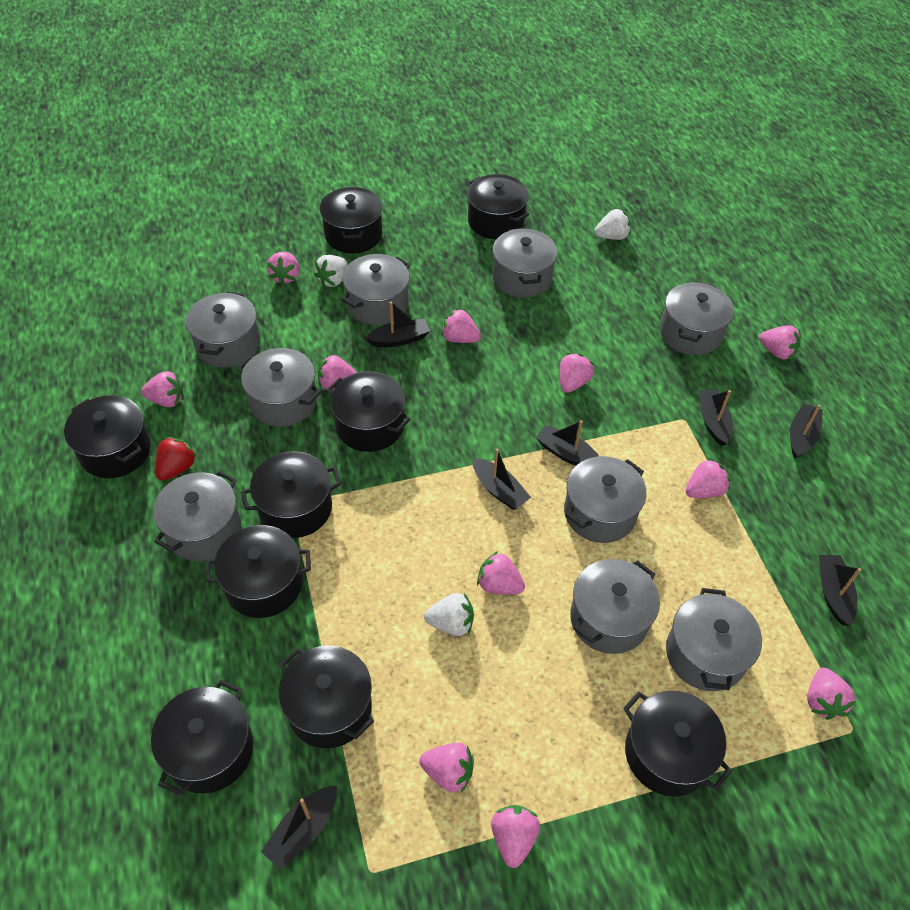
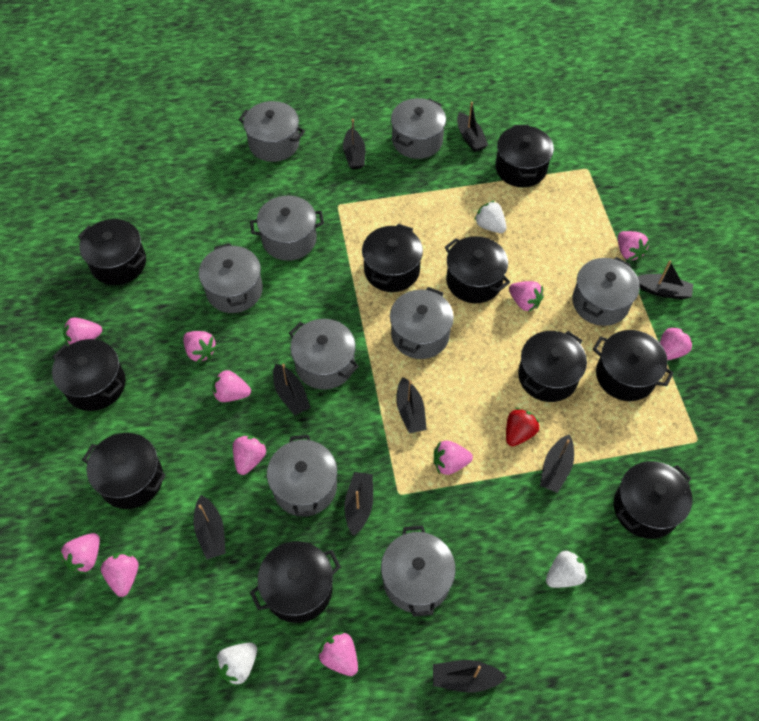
black boat: [261,785,337,870] [365,302,430,347] [473,449,531,510] [536,420,599,466] [698,389,733,446] [790,403,823,459] [819,555,861,626] = 7 -> [194,495,226,559] [273,364,311,415] [343,119,366,170] [344,472,373,536] [396,377,427,433] [433,660,507,693] [457,102,488,152] [540,434,574,493] [637,261,693,299] = 9
black pot: [64,395,151,478] [151,680,253,796] [205,525,311,618] [241,451,341,538] [278,646,374,748] [320,187,383,253] [327,371,411,452] [467,174,529,239] [623,691,732,797] = 9 -> [52,339,126,411] [78,219,146,285] [82,433,166,509] [250,541,341,623] [362,224,423,292] [445,236,510,303] [495,125,554,187] [518,331,587,402] [593,330,674,401] [614,461,692,539] = 10

